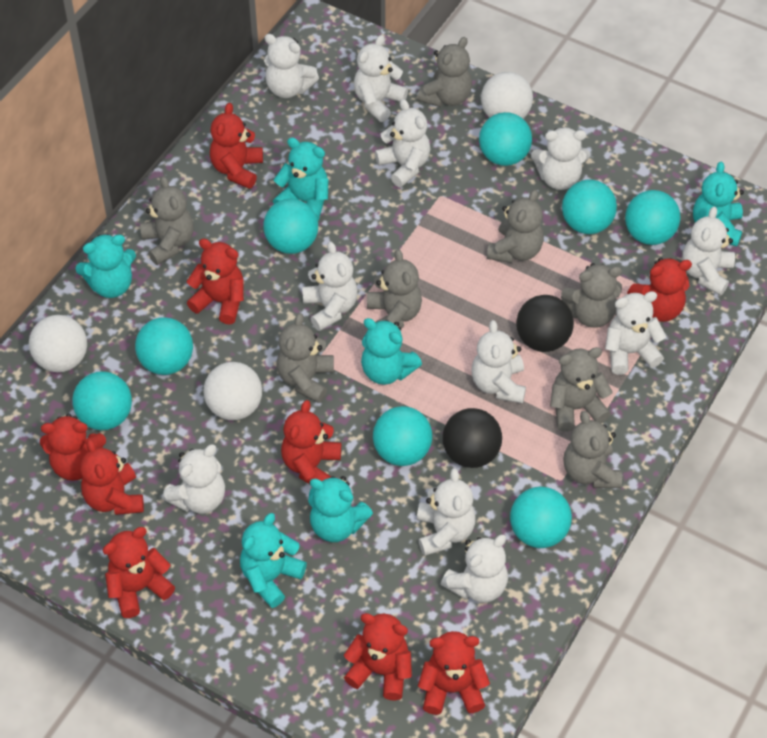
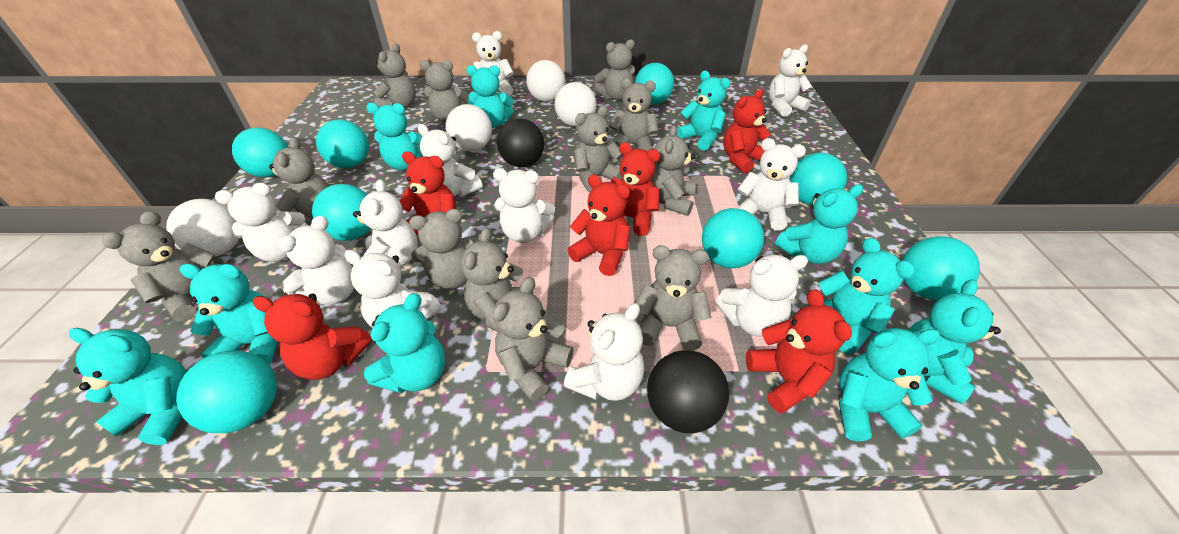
grey teddy bear: [140,176,194,265] [277,313,334,403] [367,249,422,328] [417,37,472,107] [487,190,544,263] [550,347,613,431] [561,263,622,328] [564,411,622,488] = 8 -> [102,211,215,321] [269,137,329,223] [374,44,416,108] [409,209,480,289] [420,60,469,122] [461,227,533,332] [492,277,573,401] [574,106,623,193] [594,39,635,100] [609,78,658,151] [636,246,711,351] [651,125,696,216] = 12
red teddy bear: [40,413,106,481] [80,439,144,515] [103,527,175,618] [186,239,244,324] [210,103,263,189] [281,400,341,484] [344,613,412,701] [418,631,490,715] [627,257,692,322] = 9 -> [252,294,372,380] [400,152,456,235] [568,175,630,276] [610,142,660,236] [723,89,771,173] [746,289,852,413] = 6
turquoise teddy bear: [75,234,136,298] [240,513,307,608] [273,137,328,220] [308,476,373,542] [361,318,422,385] [693,161,744,247] = 6 -> [69,328,187,445] [179,264,278,364] [364,293,445,393] [366,103,423,170] [466,65,514,128] [676,71,730,151] [775,184,863,264] [804,238,915,354] [839,328,940,441] [908,279,1001,404] = 10
white ball: [29,315,87,372] [203,362,262,420] [481,72,533,118] = 3 -> [166,199,239,257] [446,104,492,151] [526,60,565,102] [554,82,596,126] = 4

